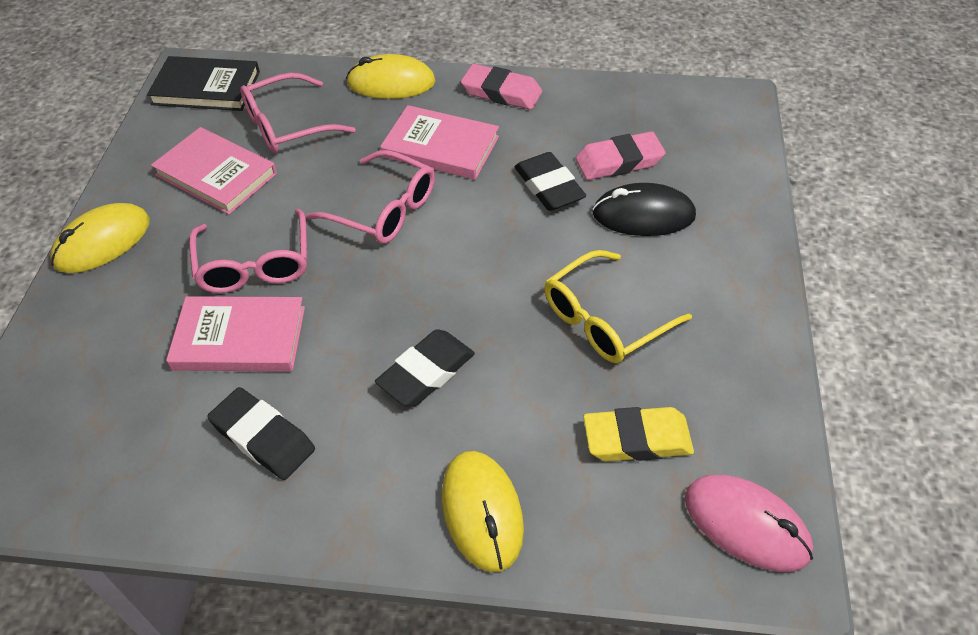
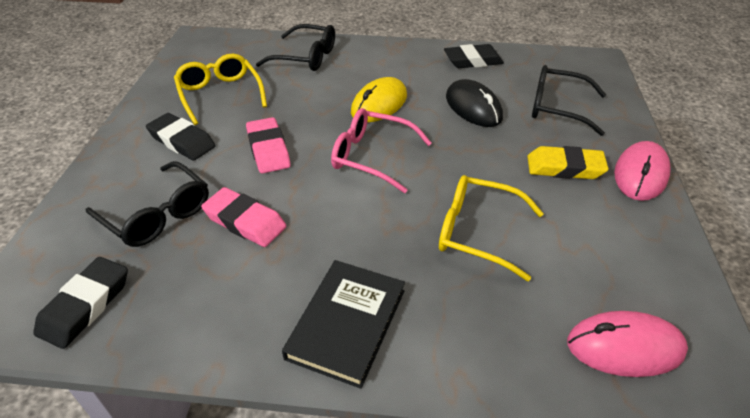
black glasses: none = 0 -> [86,161,209,247] [256,24,335,71] [532,65,606,136] = 3
pink book: [151,127,277,215] [166,296,305,371] [380,105,499,180] = 3 -> none = 0
pink glasses: [189,209,307,293] [240,73,356,154] [306,150,435,244] = 3 -> [331,108,432,193] = 1
pink mouse: [685,475,813,572] = 1 -> [567,311,688,377] [614,141,671,201] = 2
yellow glasses: [544,250,692,363] = 1 -> [174,54,267,125] [439,175,544,281] = 2
yellow mouse: [50,203,150,273] [346,54,436,99] [442,451,524,572] = 3 -> [351,77,407,122] = 1

